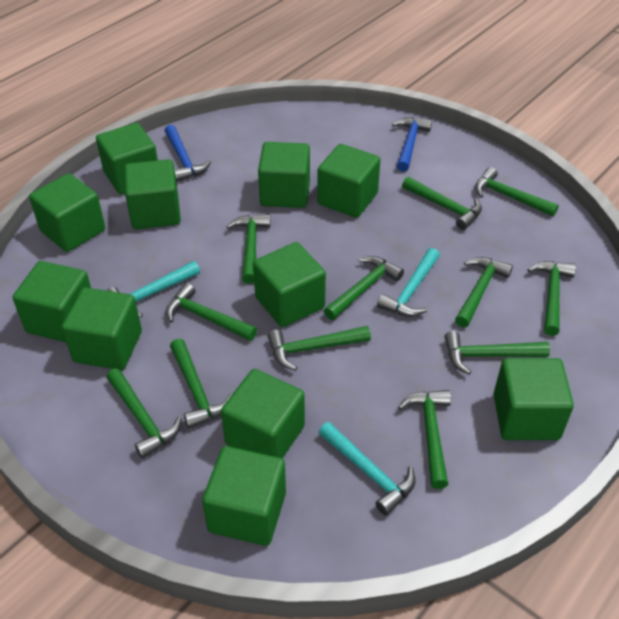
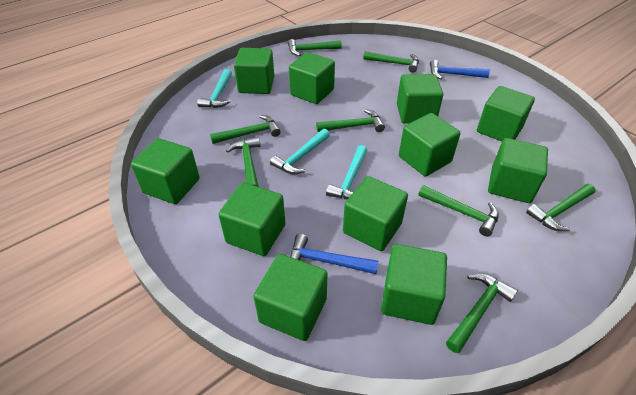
green hammer: [106,368,182,459] [166,283,257,341] [170,339,231,429] [227,214,270,284] [267,326,371,371] [324,256,404,320] [398,390,451,489] [402,177,482,230] [444,331,550,375] [455,257,513,327] [475,167,559,217] [528,261,576,336] = 12 -> [210,115,281,144] [226,137,260,187] [288,39,342,56] [316,109,385,132] [363,51,419,73] [418,185,499,236] [446,273,518,353] [526,184,596,231] = 8

